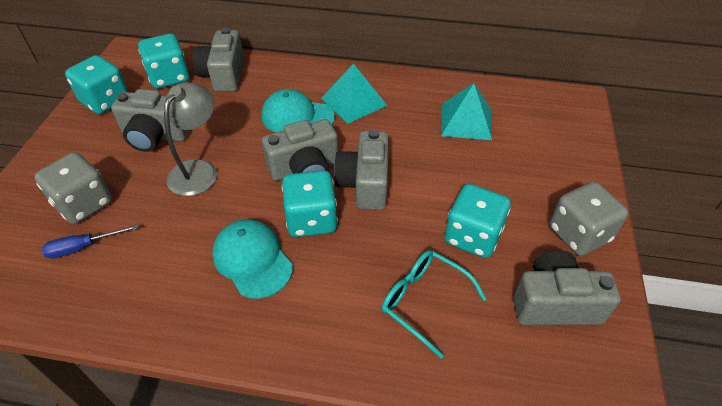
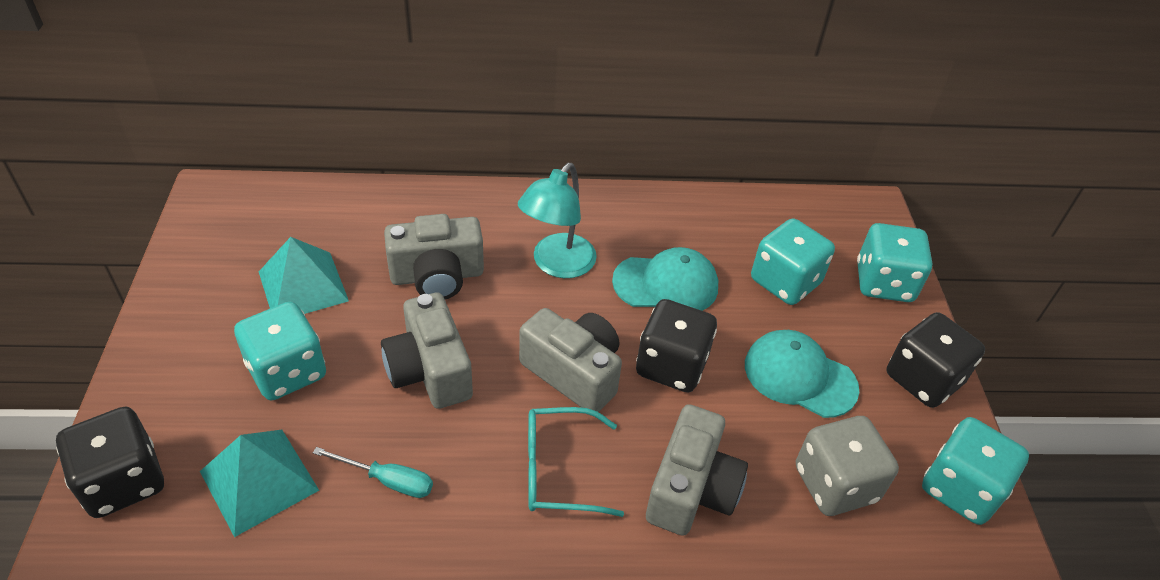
black dice: none = 0 -> [56,407,164,518] [636,299,717,392] [886,312,985,408] = 3
blue screwdriver: [42,224,138,259] = 1 -> none = 0
grey camera: [111,89,190,152] [192,28,244,92] [262,119,338,181] [334,129,389,210] [513,251,621,325] = 5 -> [381,292,473,409] [384,214,484,300] [519,308,622,412] [646,404,748,536] = 4
grey dice: [34,152,112,224] [549,182,629,256] = 2 -> [796,416,899,516] = 1
grey lamp: [164,82,217,196] = 1 -> none = 0
turquoise lamp: none = 0 -> [518,163,597,278] = 1
turquoise screwdriver: none = 0 -> [313,447,433,498] = 1

